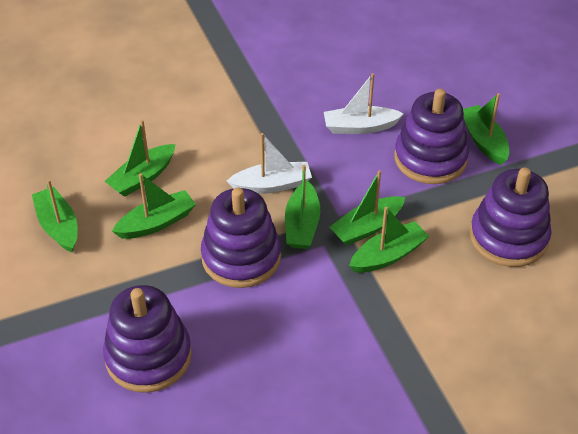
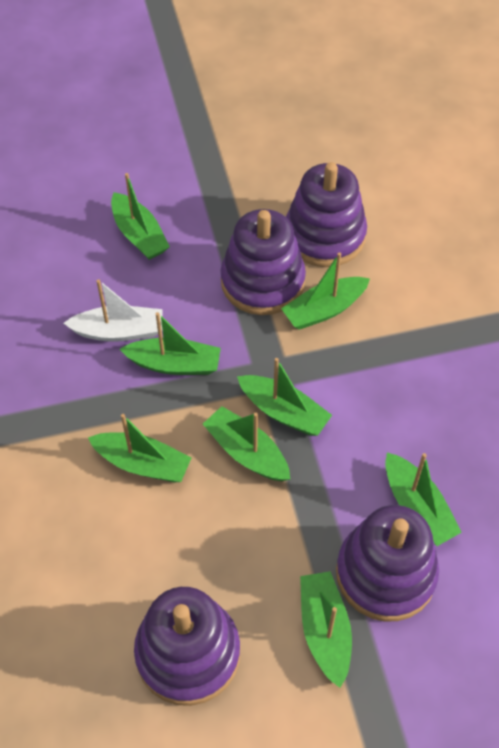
green boat: [32,179,78,252] [104,120,175,197] [112,173,196,239] [285,165,320,249] [329,170,405,245] [349,207,429,273] [463,93,509,165] = 7 -> [88,414,192,483] [111,173,170,260] [119,312,221,375] [203,406,290,481] [237,358,332,436] [281,252,370,330] [300,571,352,688] [385,452,462,546] = 8
white boat: [227,133,312,194] [324,73,404,134] = 2 -> [64,279,162,342] = 1

